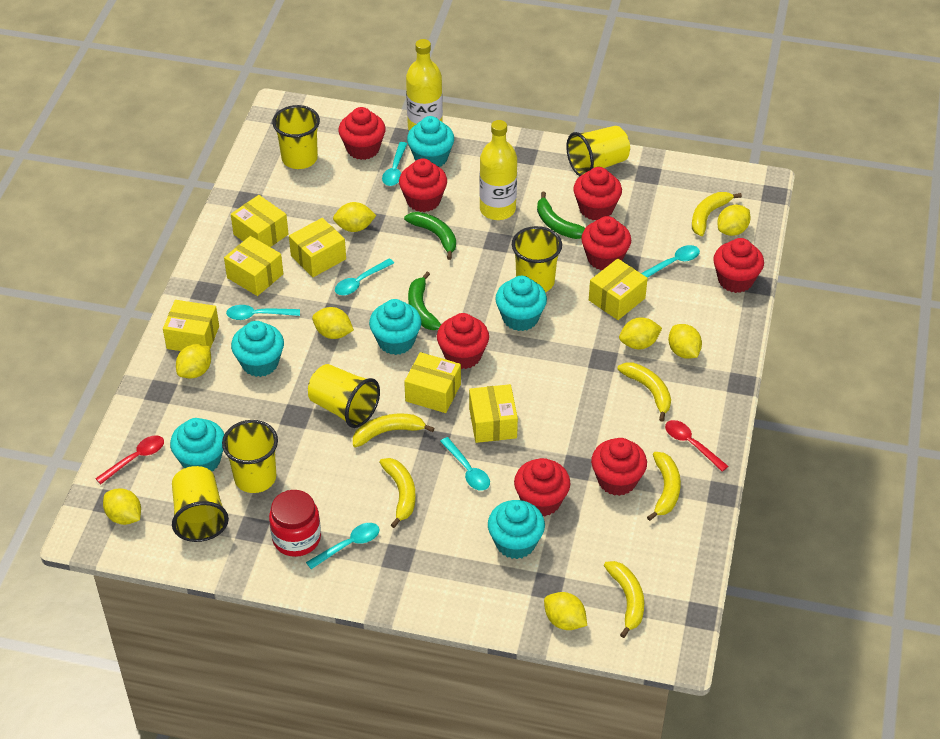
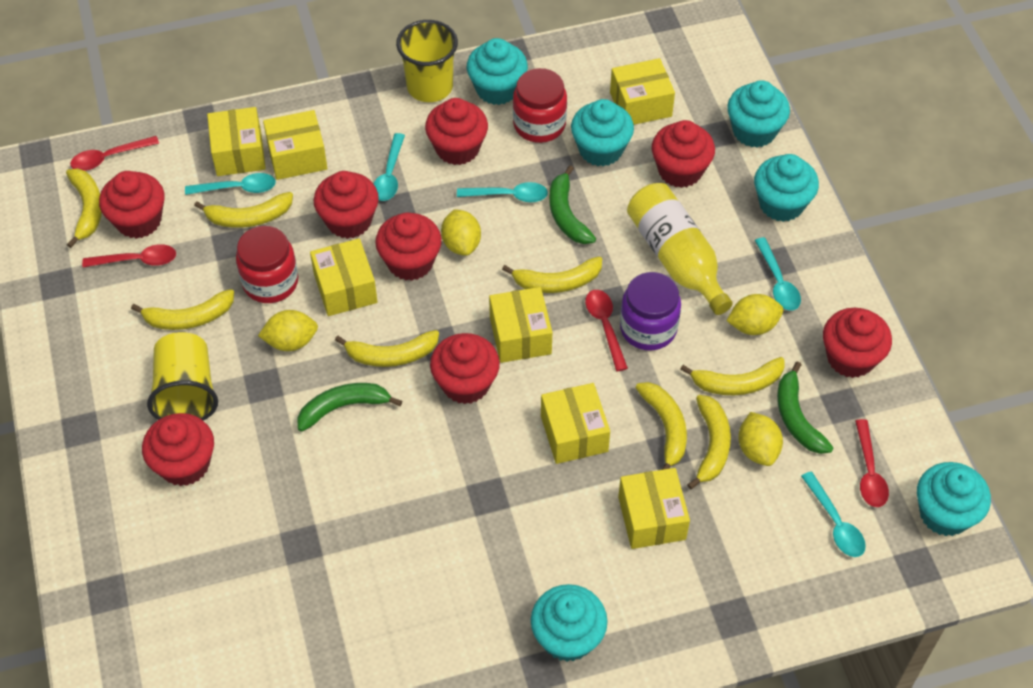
purple jar: none = 0 -> [620,272,681,350] = 1
red jar: [269,490,321,557] = 1 -> [236,226,298,303] [513,68,567,143] = 2
red spoon: [95,435,164,484] [665,420,728,472] = 2 -> [70,136,159,171] [82,244,176,267] [585,290,628,371] [855,419,889,507] = 4
turquoise spoon: [226,305,300,320] [306,523,379,569] [335,259,394,295] [382,142,407,186] [440,437,490,491] [641,245,700,278] = 6 -> [185,173,276,195] [374,133,405,201] [457,182,548,202] [755,237,801,311] [801,471,866,557] = 5
yellow banana: [353,414,434,447] [379,458,416,528] [604,561,644,638] [617,363,671,422] [647,452,681,521] [692,192,742,236] = 6 -> [66,168,102,248] [131,289,234,330] [194,192,293,228] [335,330,439,367] [502,256,602,293] [636,382,687,470] [680,357,784,395] [687,395,731,490] = 8
yellow bottle: [406,39,443,131] [479,120,517,220] = 2 -> [627,183,733,315] = 1
yellow cup: [172,466,229,542] [222,420,278,493] [272,105,320,169] [308,364,380,428] [512,226,562,292] [566,126,630,176] = 6 -> [147,332,218,420] [396,20,458,102] = 2
yellow lemon: [103,488,141,525] [176,344,211,379] [312,307,354,339] [333,202,377,232] [544,592,587,630] [619,317,662,349] [668,324,702,359] [717,205,751,236] = 8 -> [258,310,318,351] [441,209,481,256] [727,294,784,335] [738,412,783,466] = 4

